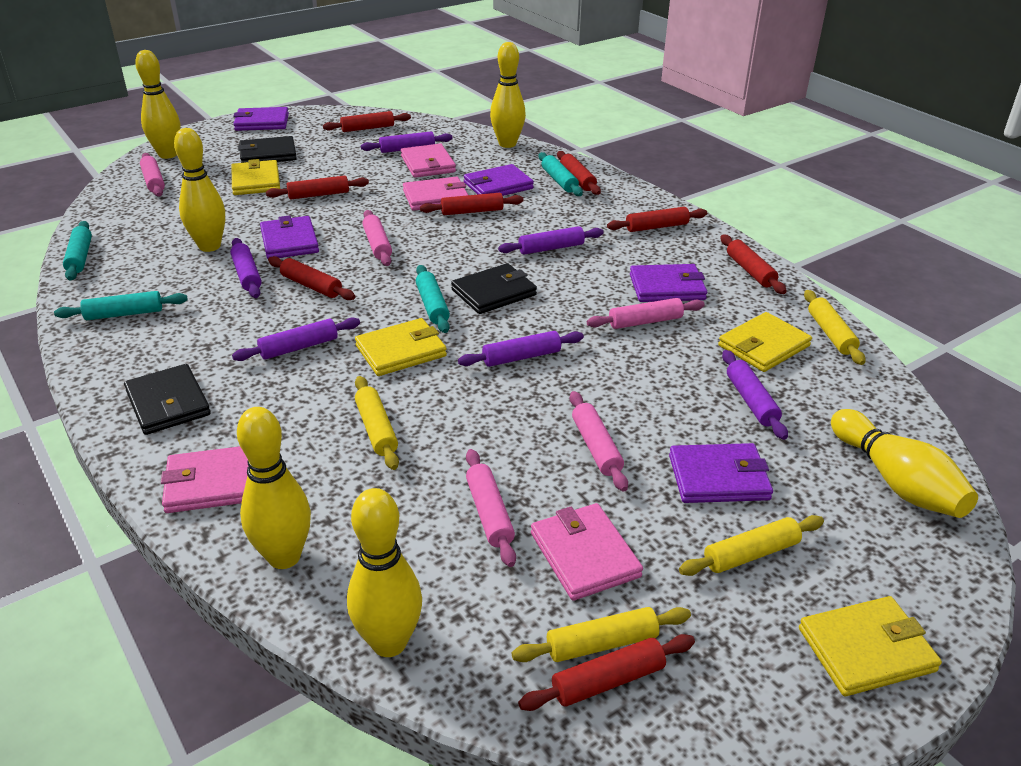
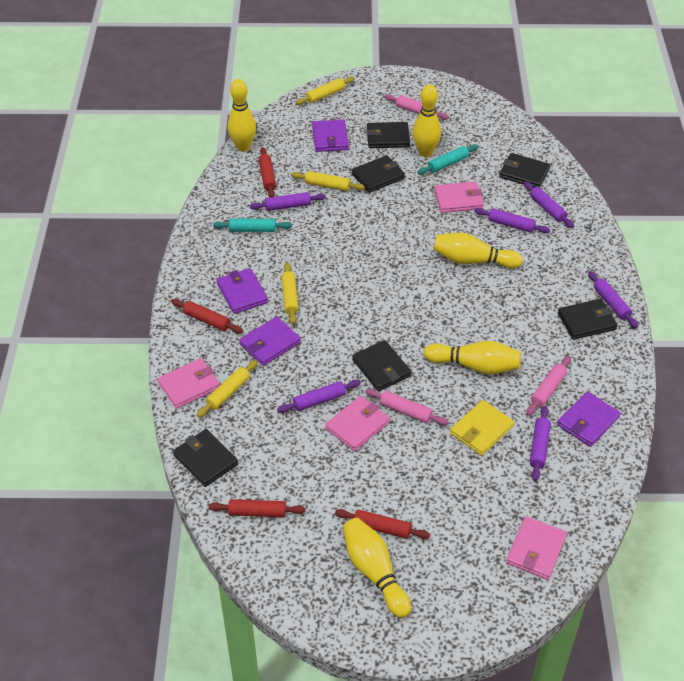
black wallet: [124,364,211,435] [238,136,297,163] [451,263,537,314] = 3 -> [173,429,238,487] [352,155,405,193] [352,340,412,391] [366,122,410,148] [499,153,551,188] [558,299,618,340] = 6
pink rolling pin: [140,153,165,197] [362,210,392,266] [466,449,516,567] [570,391,628,492] [587,298,705,329] = 5 -> [365,389,448,426] [385,94,449,120] [526,356,571,416] = 3
purple wallet: [233,107,289,131] [260,215,319,259] [464,164,534,196] [630,264,707,302] [669,443,773,503] = 5 -> [217,268,268,314] [239,317,301,366] [312,119,349,152] [557,392,621,447] = 4
red rolling pin: [266,176,369,199] [268,256,355,300] [323,111,411,132] [420,193,524,215] [518,634,695,711] [557,151,601,195] [607,207,707,232] [720,235,787,294] = 8 -> [171,299,243,333] [209,499,306,517] [259,147,276,197] [335,509,430,539] = 4
turquoise rolling pin: [54,291,188,320] [63,221,92,281] [416,265,450,333] [538,152,583,196] = 4 -> [213,219,292,232] [417,144,479,175] = 2
yellow bowling pin: [135,50,181,159] [174,128,225,252] [237,407,311,569] [347,488,422,657] [490,42,526,148] [831,409,978,518] = 6 -> [228,79,256,151] [343,518,411,618] [413,84,441,157] [424,341,521,374] [433,233,523,269] = 5
yellow wallet: [231,159,280,195] [355,318,447,376] [718,312,812,372] [799,596,942,696] = 4 -> [450,400,514,456] = 1

